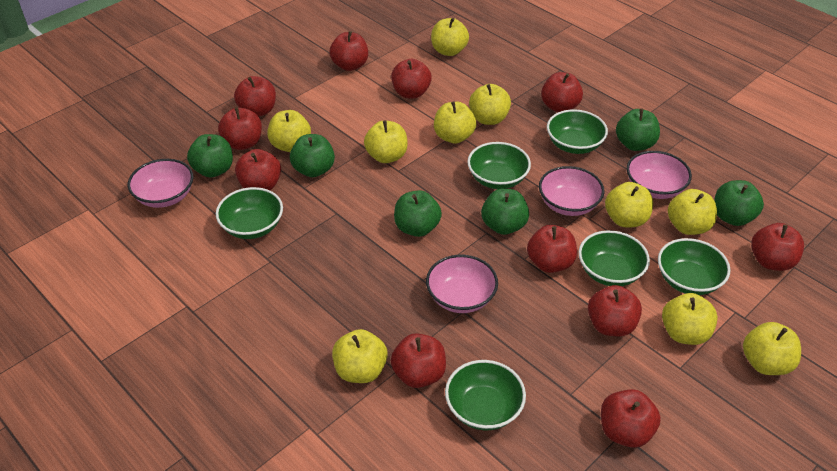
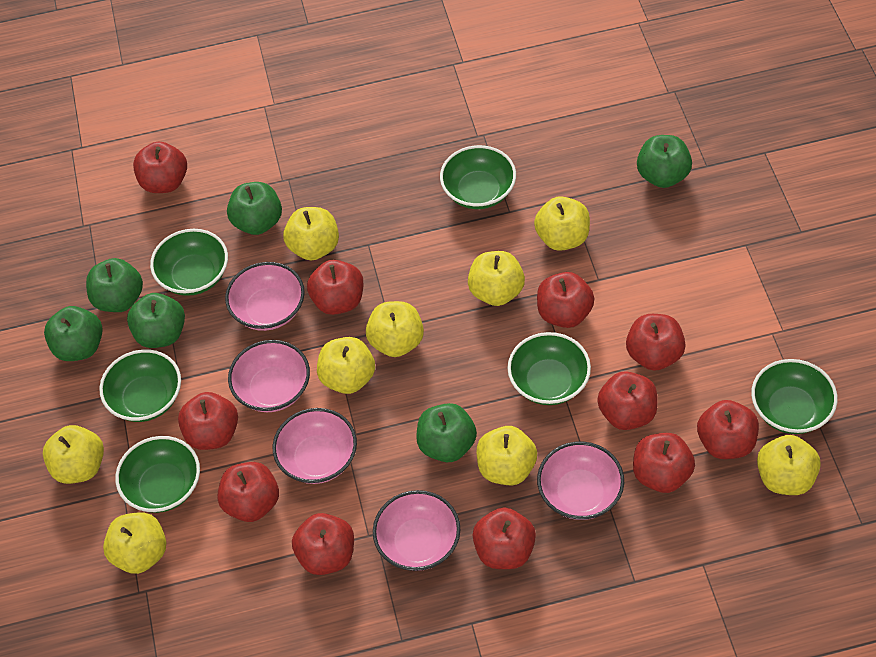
pink bowl: [128,159,194,208] [426,255,498,313] [539,166,604,216] [627,151,692,199] = 4 -> [225,262,305,331] [228,340,310,412] [273,408,357,484] [373,490,460,571] [537,442,624,520] = 5
yellow apple: [267,110,311,152] [332,329,388,383] [364,120,408,163] [431,18,469,56] [434,101,476,144] [469,84,511,125] [605,182,653,227] [662,293,718,345] [668,189,717,235] [743,322,801,375] = 10 -> [43,425,104,484] [103,512,167,574] [283,207,339,261] [317,337,375,394] [366,301,424,357] [468,251,525,306] [476,426,537,485] [534,196,590,251] [757,435,821,495] = 9

